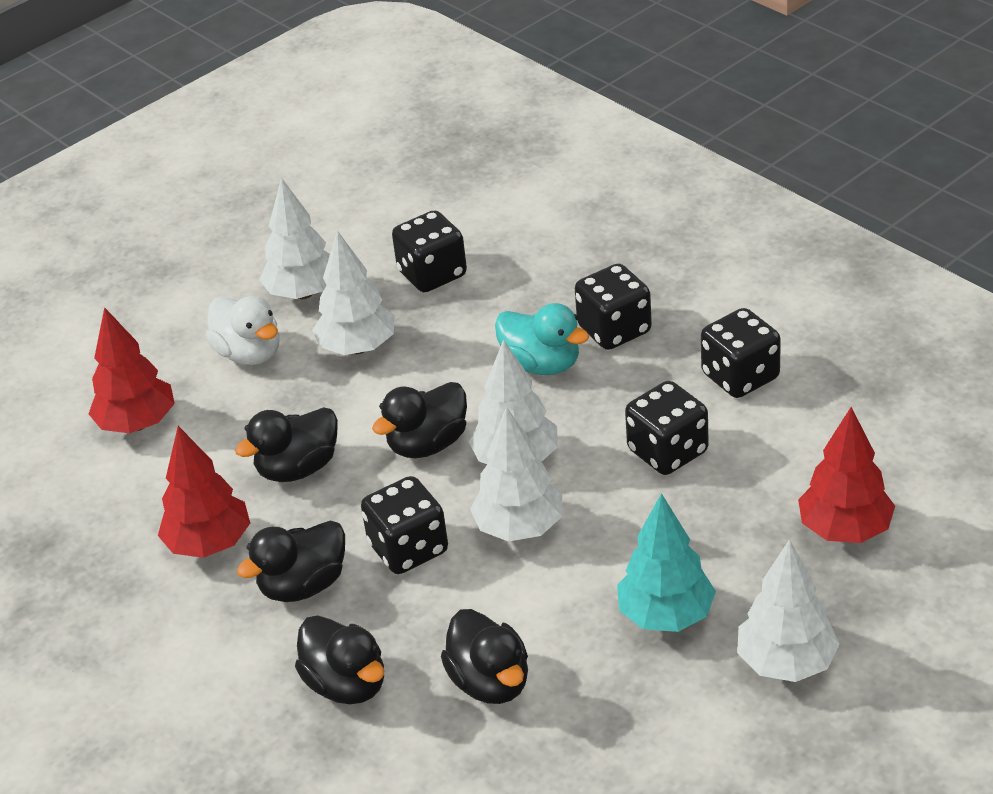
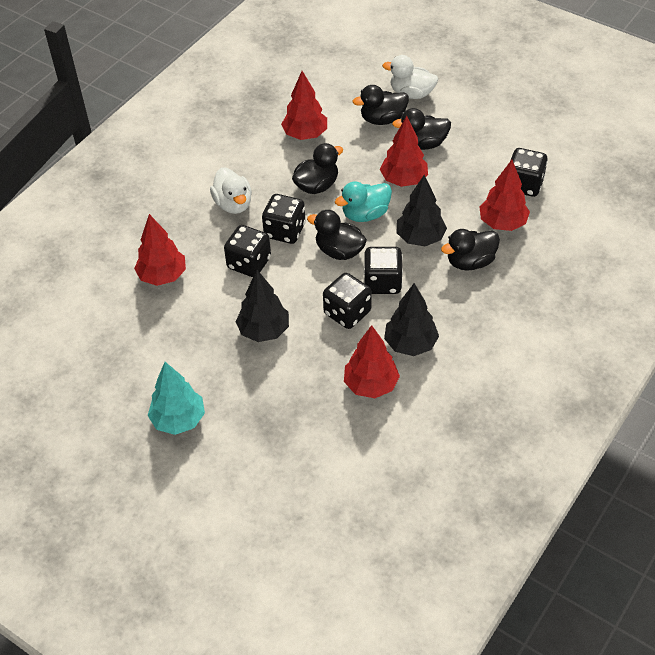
black tree: none = 0 -> [235,270,289,342] [384,283,439,356] [397,175,447,246] = 3
red tree: [89,307,175,433] [158,426,250,558] [798,407,895,543] = 3 -> [134,214,186,286] [281,71,327,140] [344,325,400,398] [380,116,428,187] [479,160,530,231] = 5
white duck: [206,296,279,365] = 1 -> [210,167,252,214] [382,55,438,99] = 2
white tree: [259,178,330,299] [312,230,395,355] [468,339,558,464] [470,407,562,541] [737,539,840,682] = 5 -> none = 0

